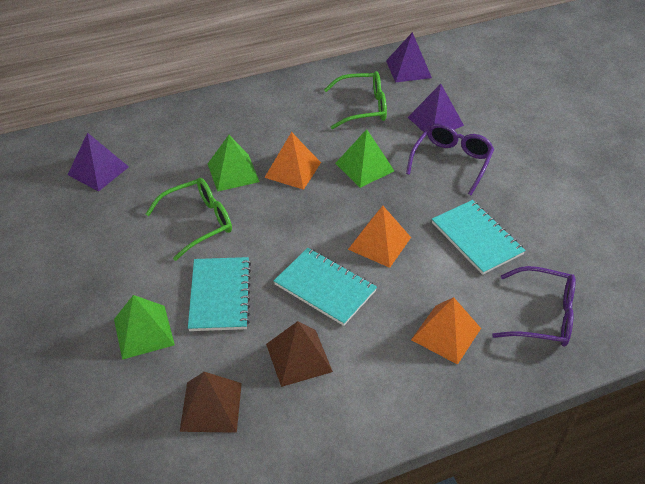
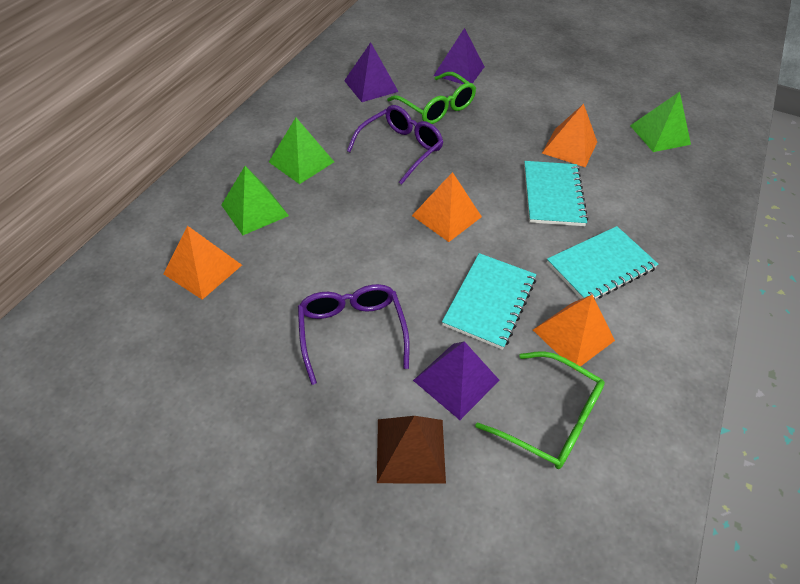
brown pyramid: [180,372,242,433] [266,321,333,387] = 2 -> [377,416,446,484] = 1
orange pyramid: [264,132,321,190] [348,206,411,268] [411,297,481,365] = 3 -> [163,226,242,300] [412,172,482,242] [533,295,615,370] [542,104,597,167] = 4

